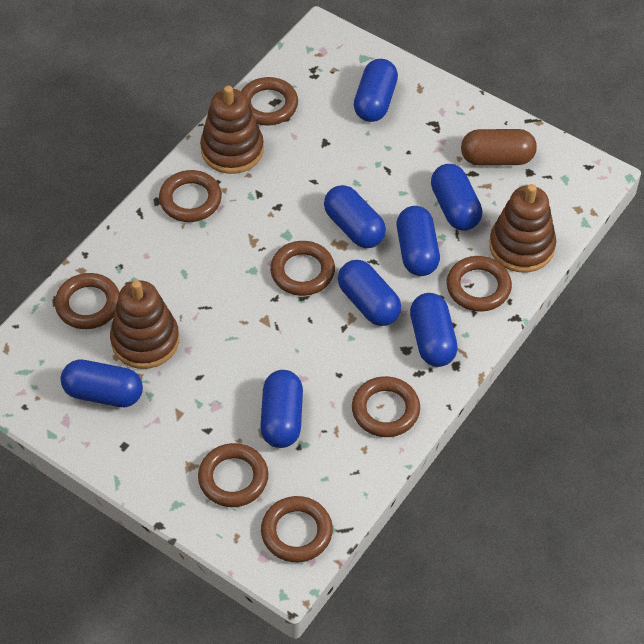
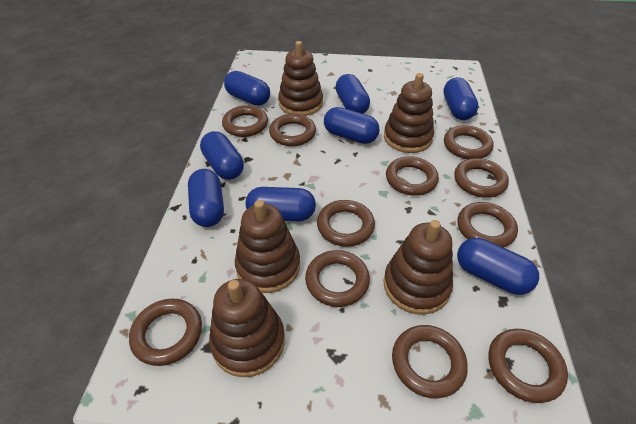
brown capsule: [461,129,537,166] = 1 -> none = 0
brown ring: [55,273,120,329] [159,170,222,222] [198,443,268,507] [241,77,298,126] [261,496,333,563] [270,241,335,296] [352,376,420,437] [447,256,512,312] = 8 -> [129,298,202,366] [222,105,268,137] [269,114,316,146] [305,250,370,307] [317,200,375,247] [386,156,439,196] [392,325,468,399] [444,125,494,159] [454,158,509,198] [458,202,518,248] [489,329,568,403] = 11
brown stacking toy: [110,280,179,369] [200,86,264,174] [489,184,556,273] = 3 -> [209,279,285,377] [235,200,300,293] [278,41,323,116] [384,73,434,153] [384,220,453,315] = 5

